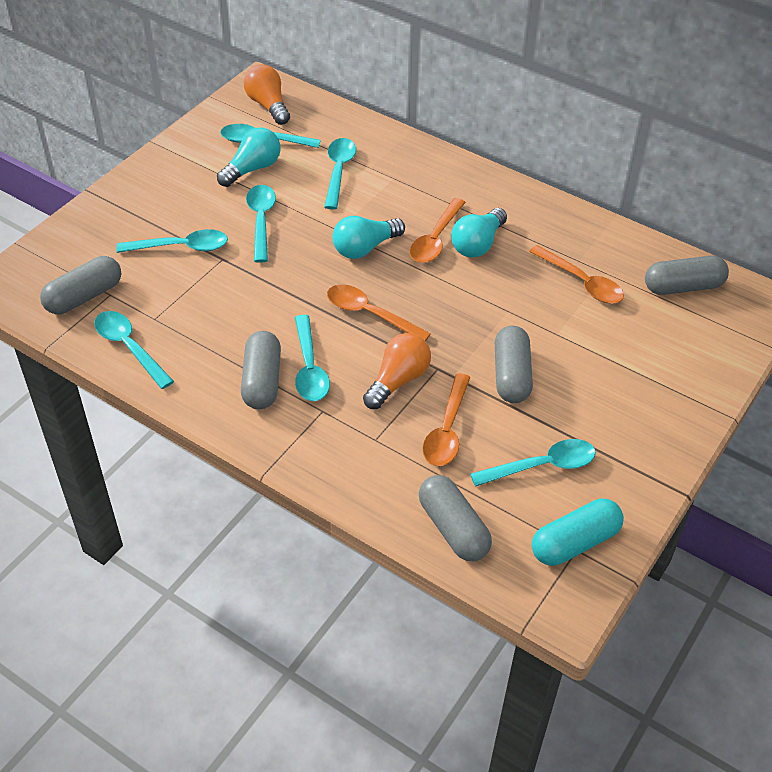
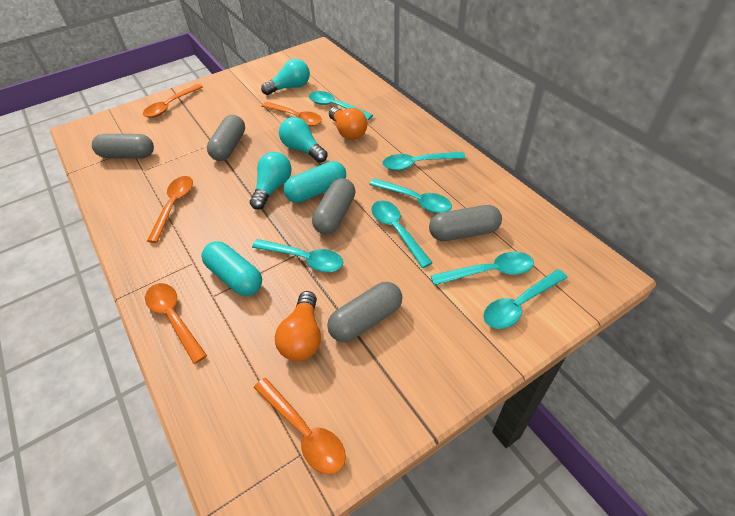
orange spoon: [327,285,431,341] [410,198,466,263] [423,373,470,466] [529,245,624,304] = 4 -> [143,84,203,118] [145,283,207,364] [147,176,193,243] [254,378,346,474] [261,102,322,126] = 5
turquoise capsule: [532,498,624,566] = 1 -> [202,241,262,296] [284,161,346,203] = 2

